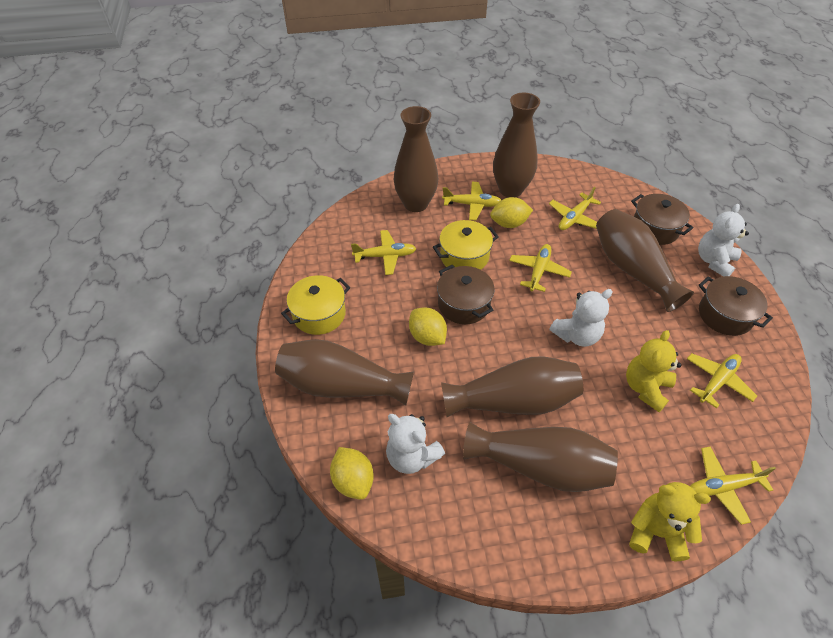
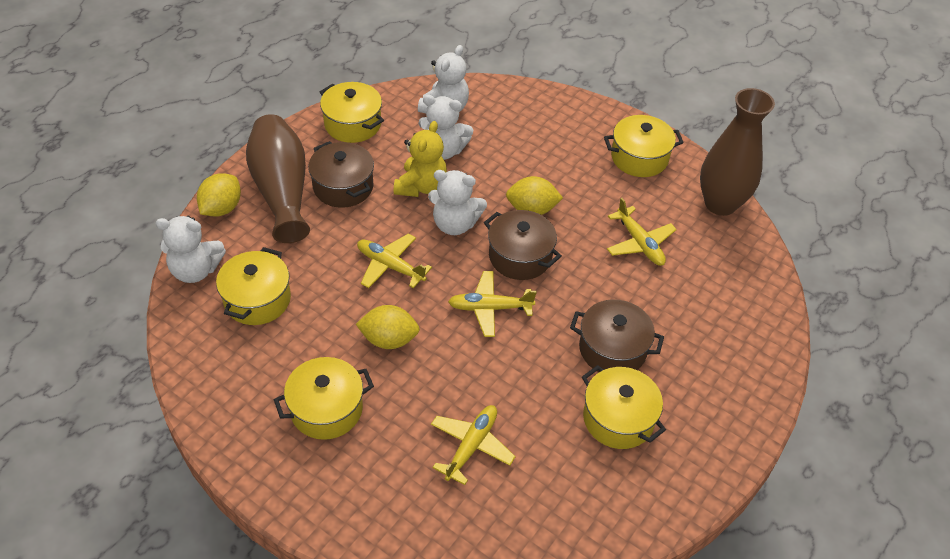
brown vase: [275,339,414,406] [394,106,438,212] [441,356,583,417] [463,422,618,492] [493,92,540,197] [596,209,694,312] = 6 -> [246,114,310,243] [700,88,775,216] = 2
white teddy bear: [386,414,445,474] [550,289,613,347] [698,204,749,277] = 3 -> [155,216,226,283] [418,45,469,113] [418,95,473,160] [428,170,487,235] = 4
yellow plane: [351,230,417,275] [442,182,501,221] [509,244,572,292] [549,187,601,230] [687,353,757,408] [690,447,776,525] = 6 -> [357,233,432,288] [431,405,516,485] [448,271,537,337] [607,198,677,266] = 4
yellow pot: [281,275,350,335] [433,220,499,270] = 2 -> [216,247,291,325] [274,357,374,440] [320,82,384,143] [582,365,666,449] [604,115,684,177] = 5
yellow teddy bear: [626,330,681,412] [629,482,711,561] = 2 -> [394,121,447,197] = 1

